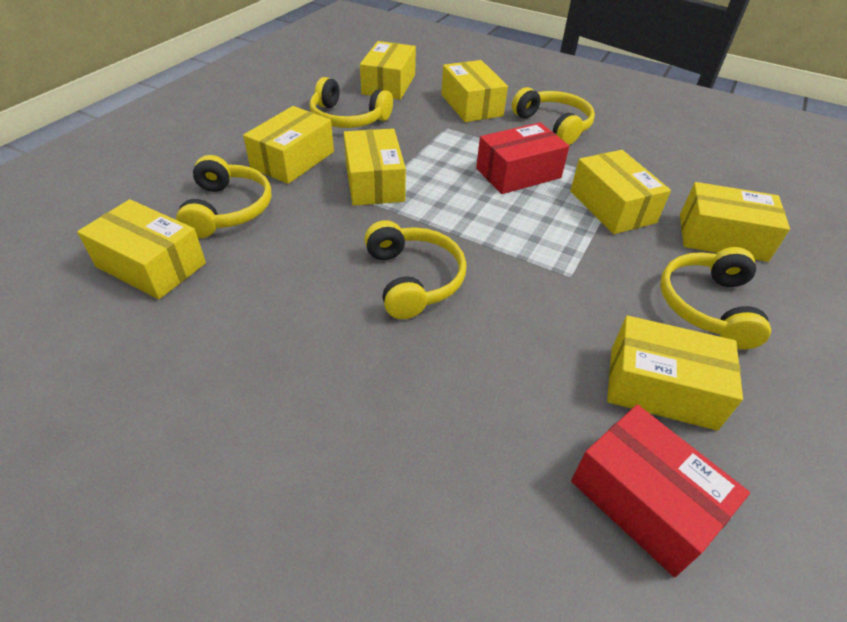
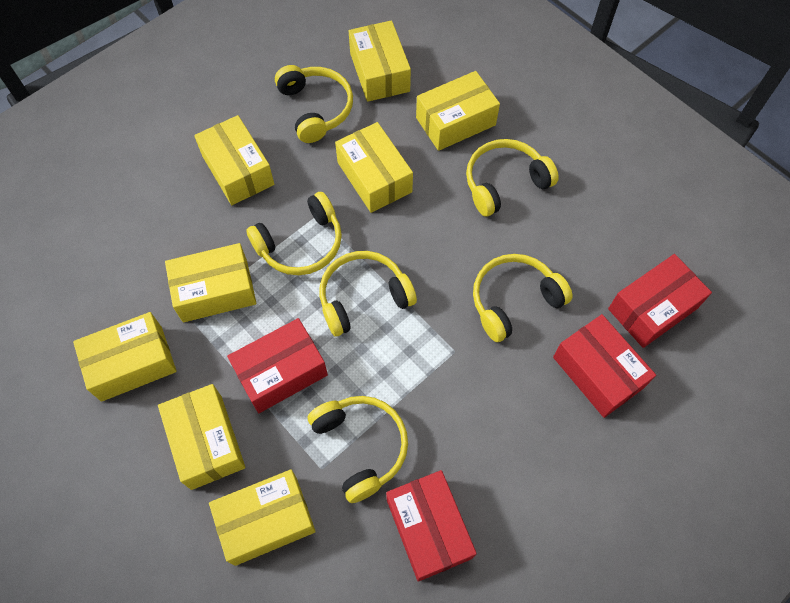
red box: [476,122,569,194] [571,405,750,577] = 2 -> [227,318,328,413] [386,470,477,582] [553,314,656,418] [608,254,712,348] = 4
yellow headphones: [176,155,271,238] [310,77,393,128] [364,220,466,319] [512,87,595,145] [660,247,771,350] = 5 -> [246,192,342,275] [275,65,353,143] [308,396,408,503] [320,251,417,336] [466,139,559,217] [473,254,573,342] = 6

